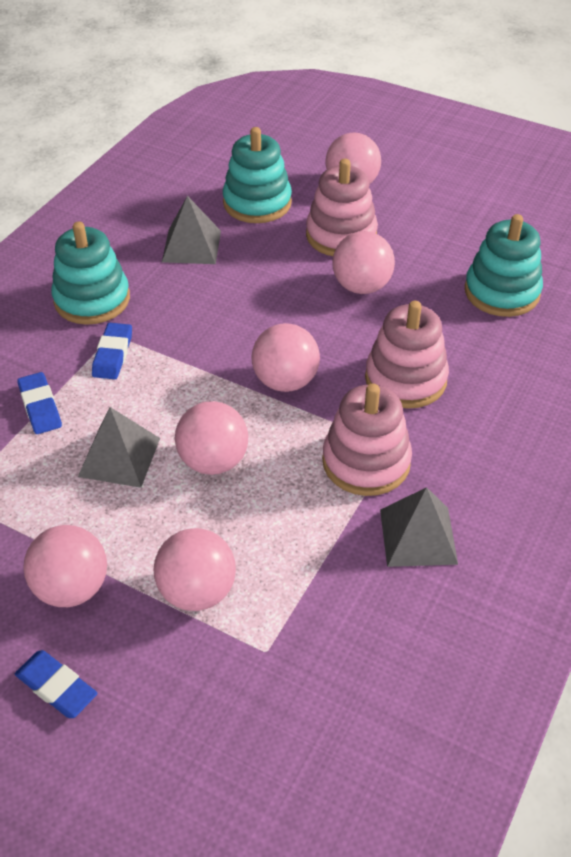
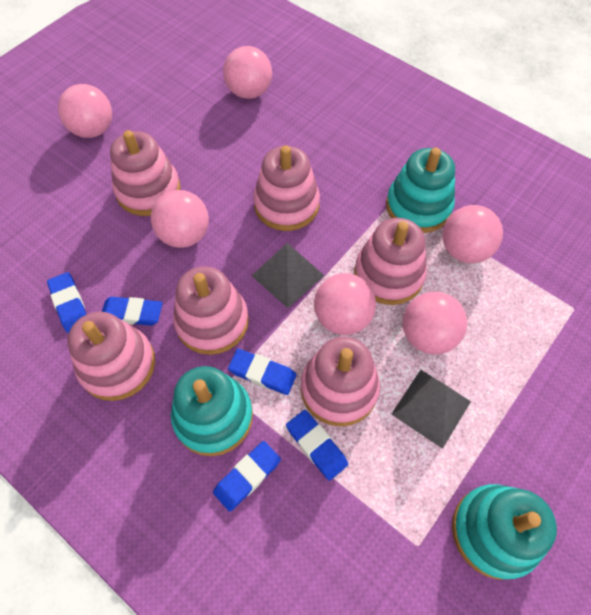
blue eraser: [15,650,98,718] [17,372,62,434] [92,323,132,379] = 3 -> [47,272,87,333] [102,297,163,326] [213,441,281,512] [228,349,297,395] [286,410,348,481] = 5
grey pyramid: [78,407,160,488] [162,196,221,264] [380,487,458,567] = 3 -> [251,243,325,308] [392,370,471,449] = 2
pink stacking toy: [306,159,378,256] [322,383,412,496] [365,301,449,409] = 3 -> [67,312,155,401] [110,130,181,216] [173,266,249,355] [253,145,320,231] [301,337,380,427] [354,218,427,305] = 6

